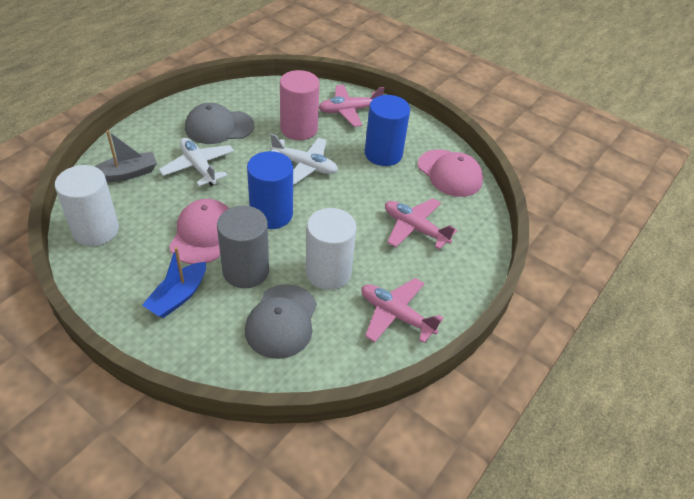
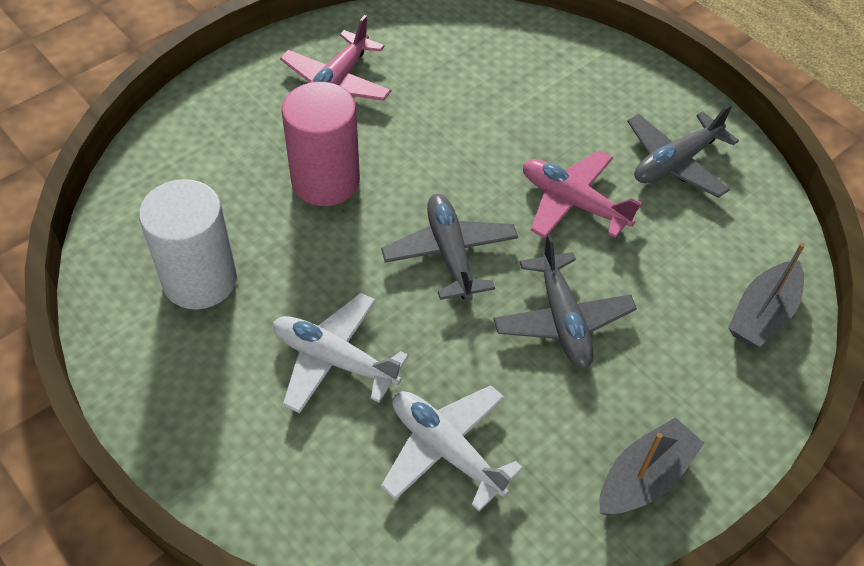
blue boat: [142,247,206,318] = 1 -> none = 0
blue cylinder: [247,151,293,229] [365,95,410,166] = 2 -> none = 0
grey boat: [94,130,157,182] = 1 -> [600,417,705,515] [728,243,805,348] = 2
grey cap: [185,103,254,144] [245,284,317,359] = 2 -> none = 0
grey cylinder: [217,206,269,288] = 1 -> none = 0
grey plane: none = 0 -> [381,194,518,301] [494,234,637,369] [627,104,739,198] = 3
pink cap: [169,199,229,264] [418,149,483,197] = 2 -> none = 0
pink plane: [319,85,385,127] [361,278,444,343] [385,198,457,250] = 3 -> [280,15,391,101] [523,150,642,238] = 2
white cylinder: [55,165,119,246] [306,208,357,290] = 2 -> [139,179,237,309] = 1

